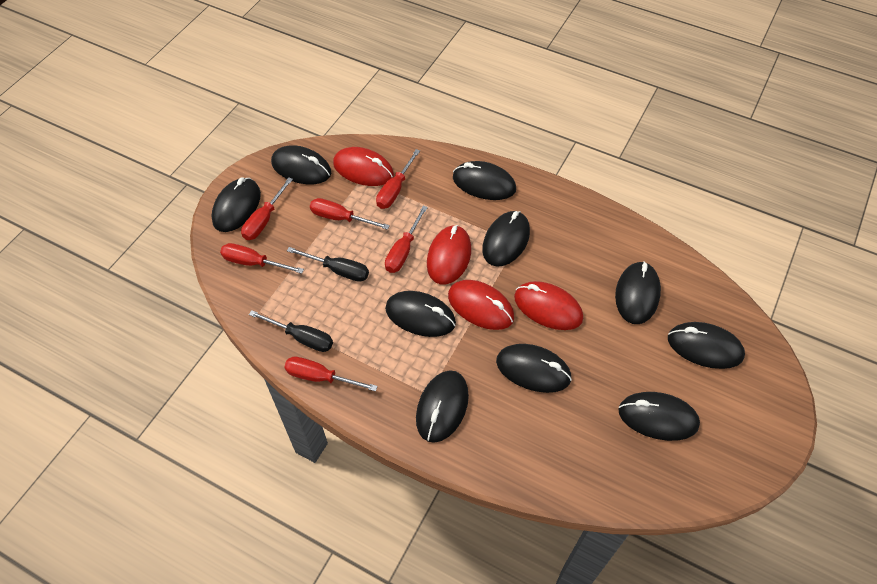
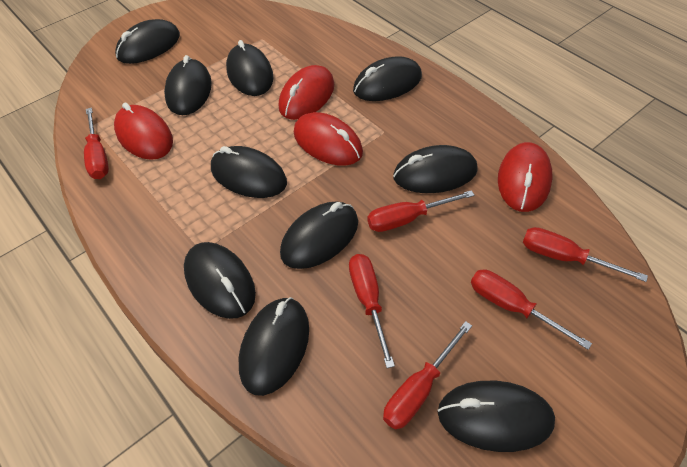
black screwdriver: [249,310,333,352] [287,247,369,282] = 2 -> none = 0

